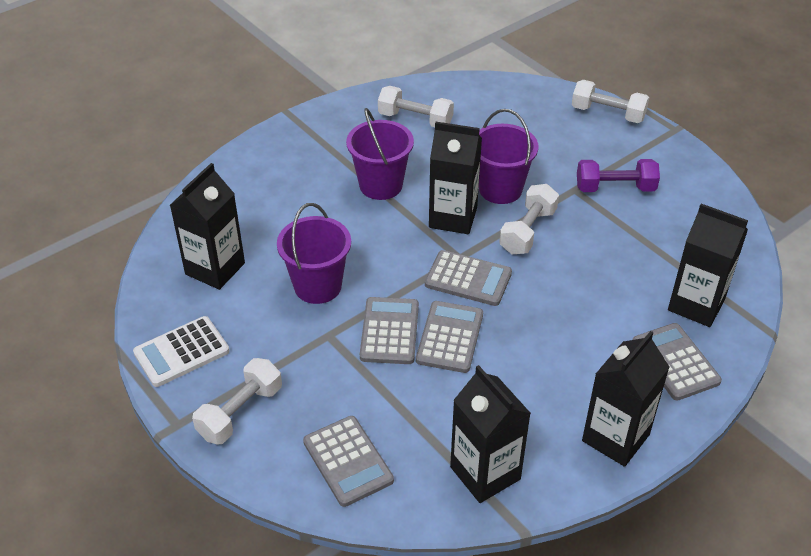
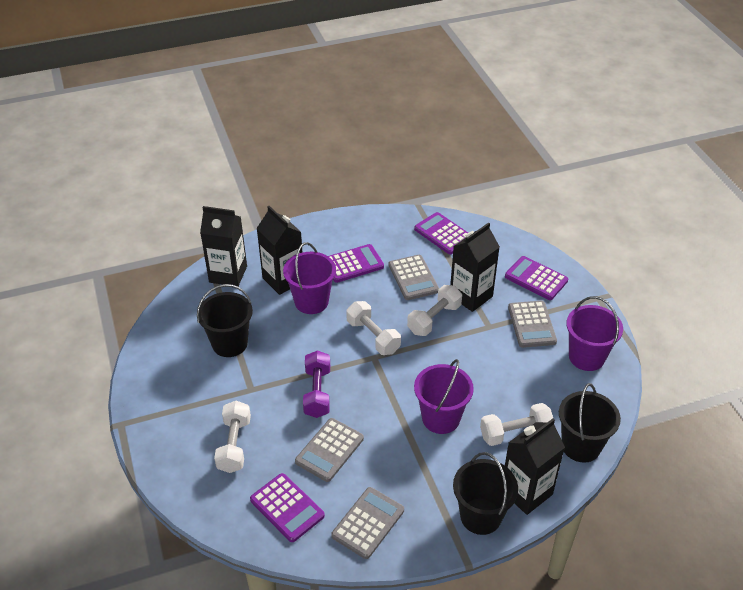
black bucket: none = 0 -> [197,284,253,357] [453,452,518,535] [559,383,621,463] = 3
black carton: [170,163,245,290] [429,122,482,234] [450,365,531,503] [582,331,670,467] [668,204,748,327] = 5 -> [200,206,247,286] [256,206,302,295] [450,223,500,312] [505,418,565,515] = 4
grey calculator: [303,416,394,507] [360,297,419,364] [416,301,483,373] [425,250,512,306] [633,323,722,401] = 5 -> [295,418,364,482] [331,487,404,559] [389,255,439,300] [508,301,557,348] = 4
purple calculator: none = 0 -> [250,473,325,542] [328,244,384,283] [414,212,468,254] [505,256,568,300] = 4
white calculator: [133,316,229,387] = 1 -> none = 0

